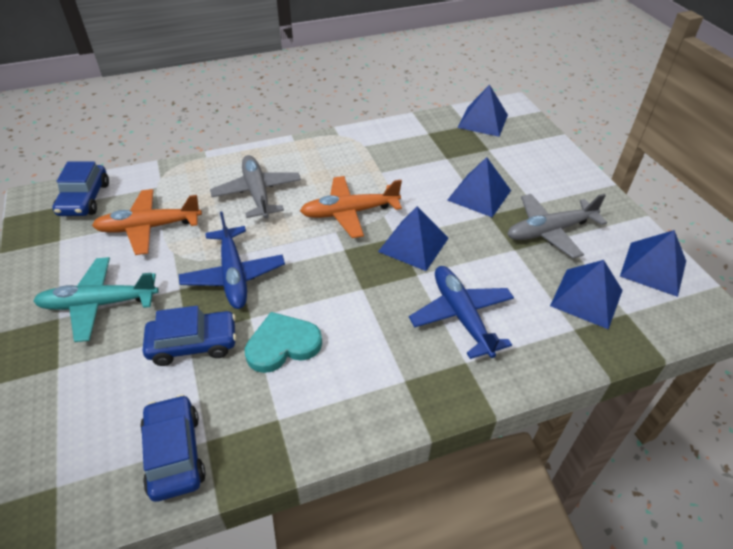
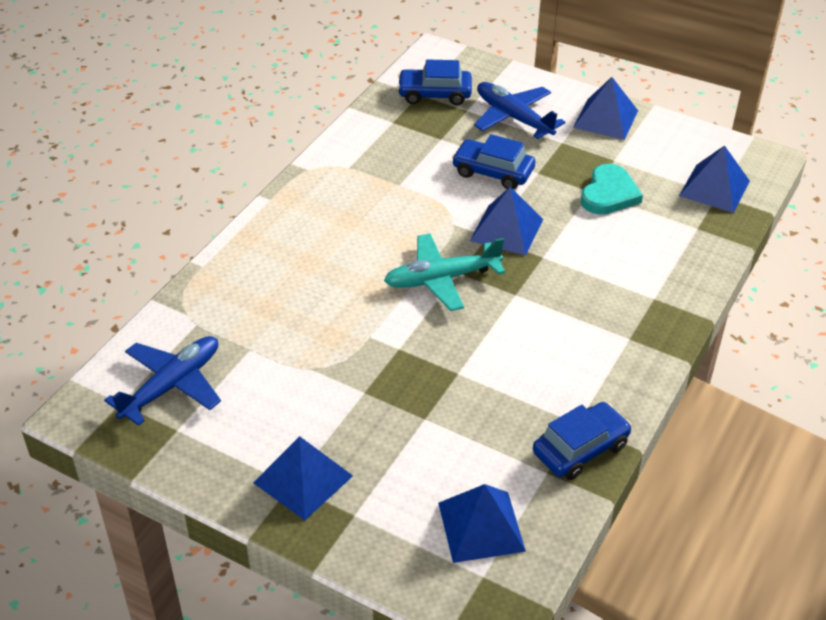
grey plane: [210,155,301,219] [507,194,607,258] = 2 -> none = 0
orange plane: [92,189,202,255] [300,176,402,238] = 2 -> none = 0

